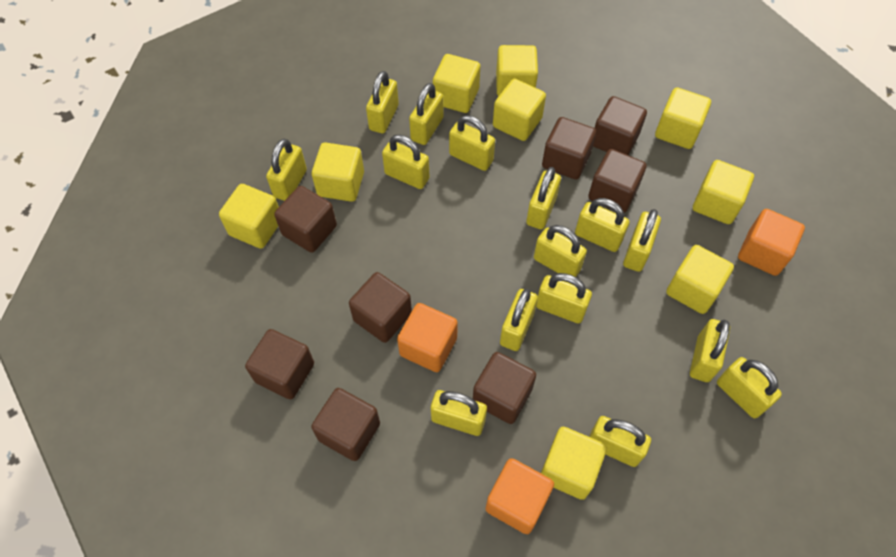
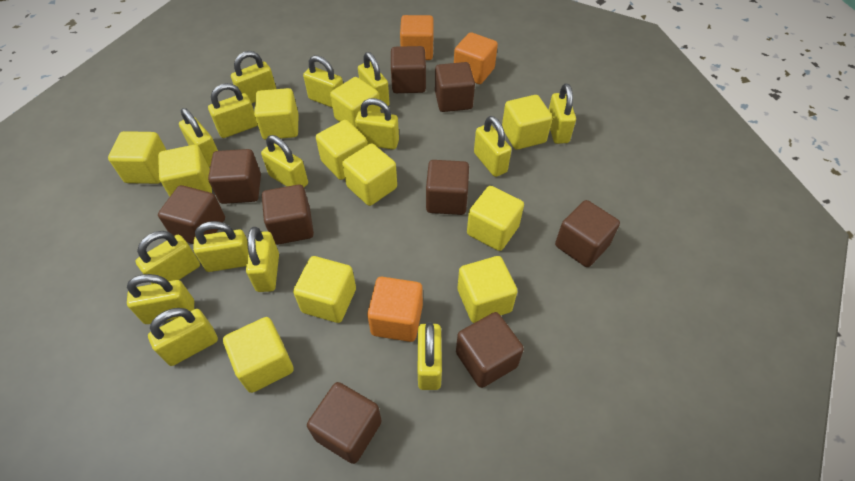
brown cube: [245,329,314,399] [274,186,337,253] [311,388,380,461] [349,272,412,343] [473,352,536,424] [542,117,596,179] [588,149,647,213] [593,96,647,155] = 8 -> [158,185,225,244] [208,149,261,204] [262,185,314,245] [307,382,382,464] [391,46,426,93] [426,160,469,215] [435,62,475,112] [456,312,524,388] [555,200,620,267] = 9
yellow cube: [219,184,279,249] [312,142,364,202] [433,54,480,113] [493,79,546,141] [496,45,538,97] [541,427,607,500] [655,87,711,149] [666,245,734,314] [693,160,754,224] = 9 -> [108,131,166,184] [158,145,212,197] [223,317,294,393] [254,88,298,140] [293,256,356,323] [316,120,367,180] [330,77,381,128] [342,143,397,206] [458,256,517,323] [467,186,524,251] [502,95,552,150] = 11

